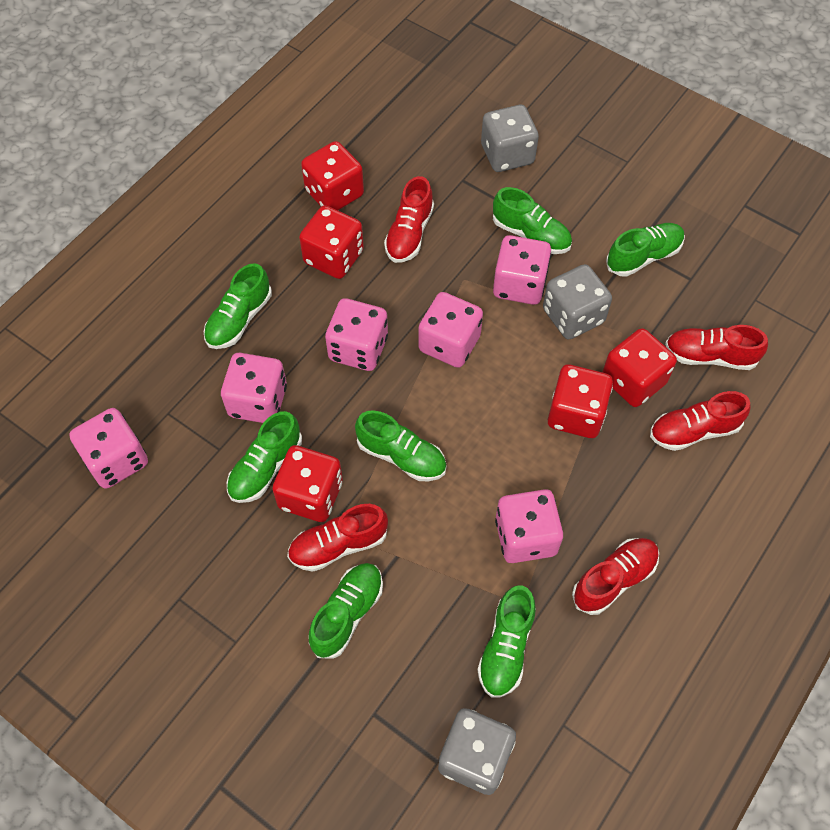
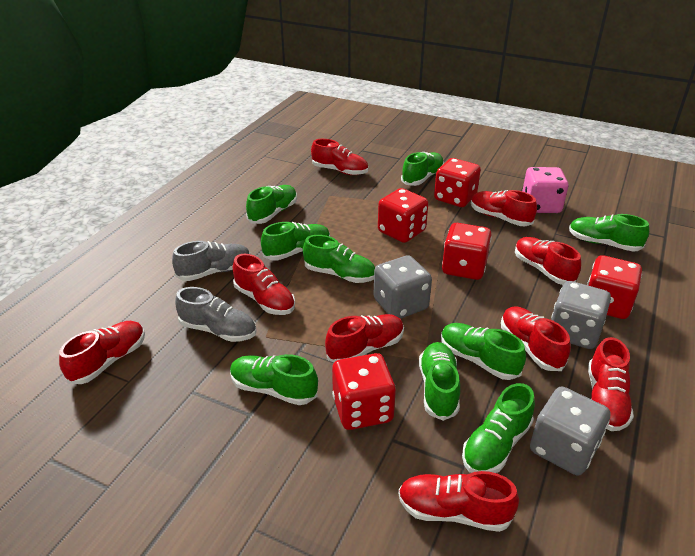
green shoe: [204,263,272,349] [227,411,302,503] [308,563,383,659] [355,410,446,481] [477,585,536,698] [493,187,572,254] [606,223,685,277] = 7 -> [230,354,318,405] [246,185,297,224] [261,222,330,261] [303,235,375,283] [401,152,444,186] [419,342,460,421] [441,323,526,380] [462,383,535,473] [569,214,649,252] = 9
grey shoe: none = 0 -> [172,241,250,281] [175,287,257,342] = 2
pink dice: [69,408,148,489] [221,353,287,423] [325,298,388,371] [419,292,483,368] [493,235,551,305] [495,489,563,563] = 6 -> [522,167,569,213] = 1
red shoe: [287,504,388,572] [384,176,434,263] [572,538,659,615] [650,391,751,451] [665,325,768,370] = 5 -> [59,321,145,384] [233,254,295,315] [311,139,368,175] [325,314,404,362] [398,471,519,532] [471,190,537,226] [501,306,571,371] [515,237,581,285] [588,337,634,431] = 9

